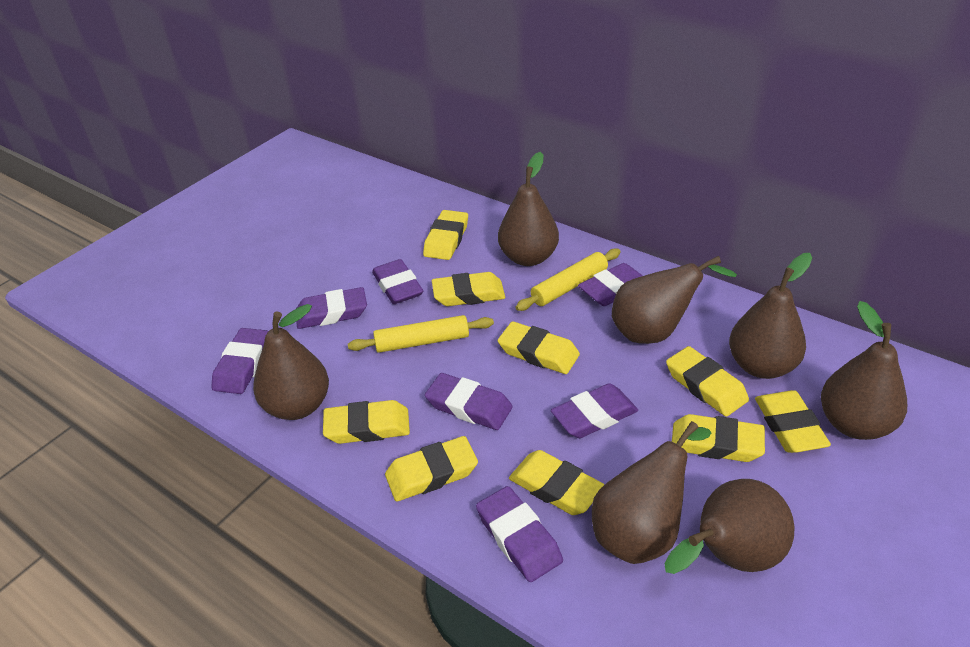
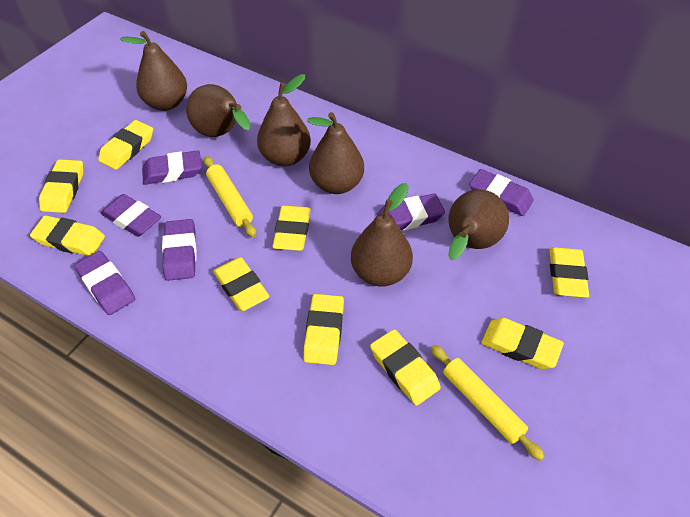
brown pear: [253,304,329,420] [498,152,559,266] [592,421,711,564] [612,256,737,344] [664,479,795,574] [729,253,812,379] [821,301,907,440] = 7 -> [120,31,187,111] [186,84,251,137] [257,74,311,166] [307,112,364,194] [351,183,413,287] [448,189,509,260] = 6
purple eraser: [211,328,268,394] [296,287,367,329] [372,259,423,304] [425,373,513,430] [476,486,563,582] [551,383,638,438] [578,263,643,306] = 7 -> [74,251,135,315] [101,194,161,237] [142,150,202,185] [162,219,196,281] [377,194,445,230] [469,169,534,216] = 6

